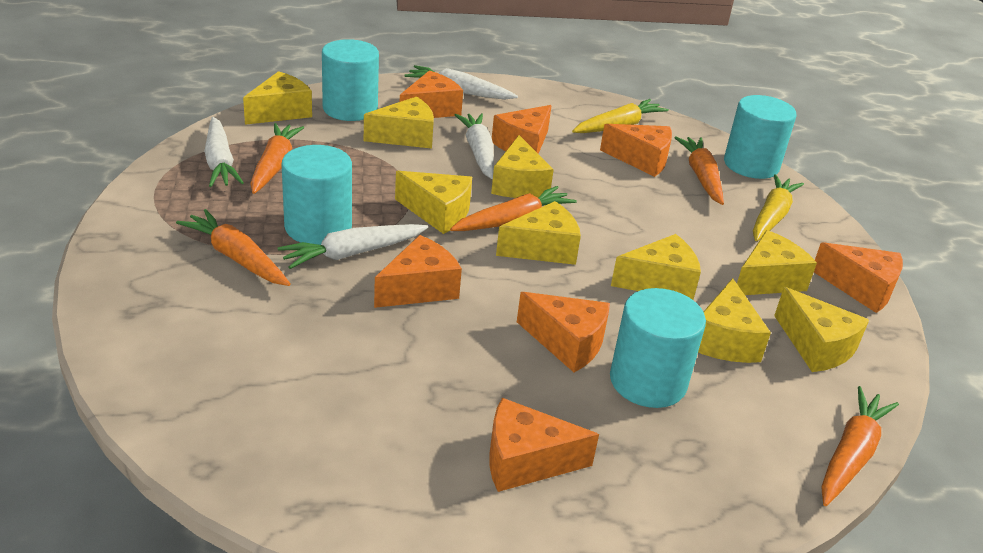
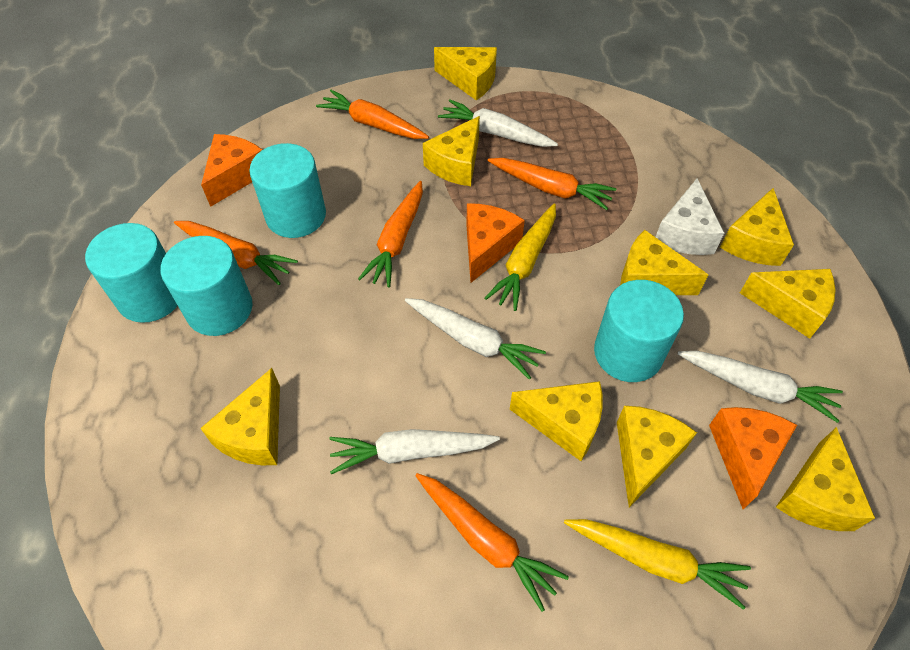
orange cheese: [374,235,462,308] [400,71,463,118] [489,398,599,492] [492,105,552,154] [517,292,610,372] [600,124,672,177] [814,242,903,313] = 7 -> [201,134,262,207] [466,203,525,283] [709,407,797,509] = 3
white cheese: none = 0 -> [656,178,724,255] = 1

